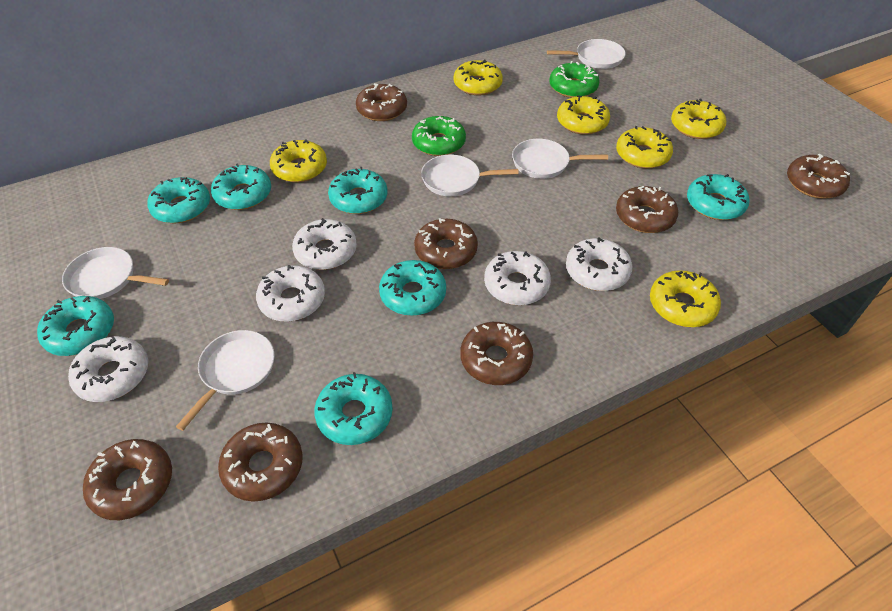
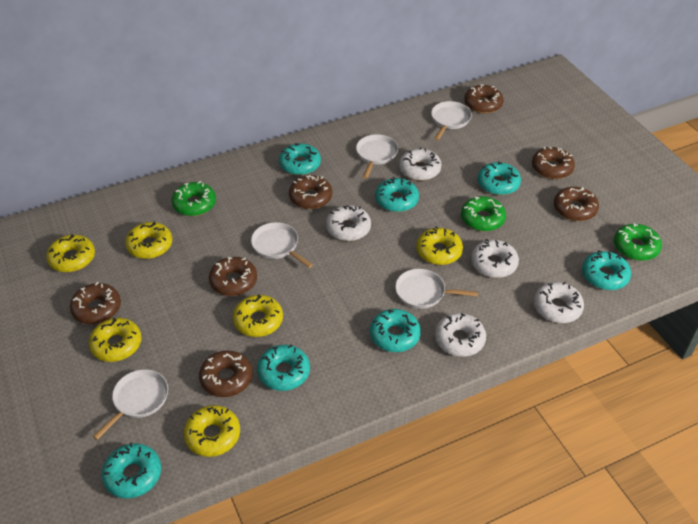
green donut: [412,116,466,156] [549,61,600,98] = 2 -> [171,181,216,216] [461,196,506,231] [614,223,662,261] = 3

